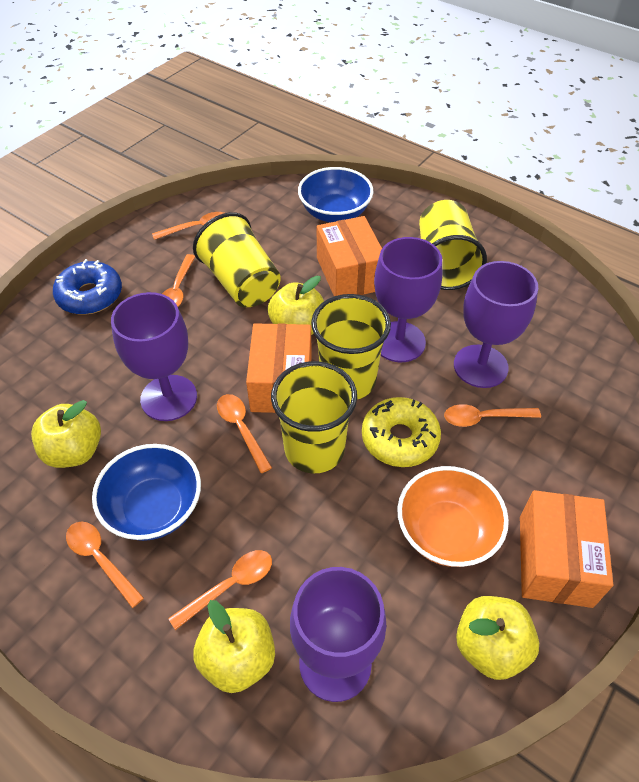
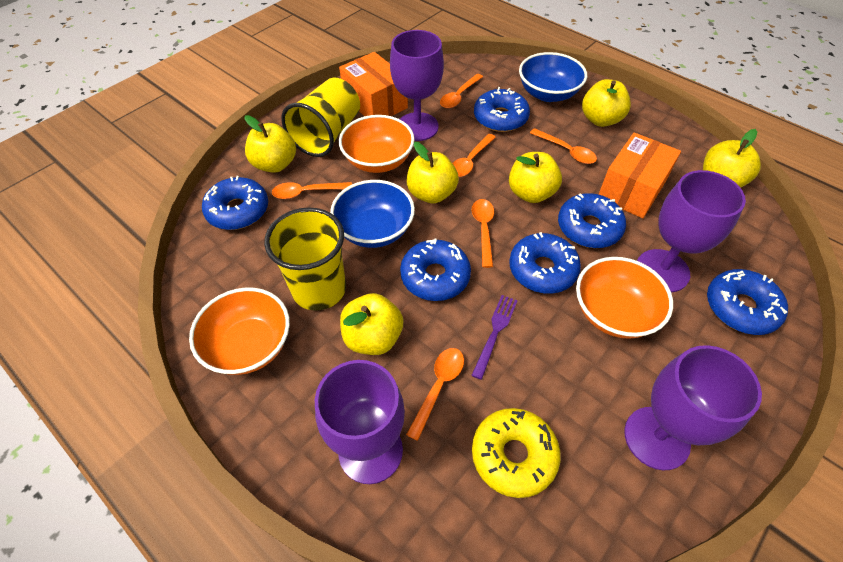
blue donut: [53,259,122,315] = 1 -> [202,176,268,230] [400,239,471,301] [474,87,530,132] [509,232,581,294] [558,193,626,248] [707,269,788,335] = 6
orange bowl: [397,466,509,567] = 1 -> [189,287,290,375] [339,115,415,173] [576,257,673,339] = 3
orange box: [246,323,312,413] [317,216,382,296] [520,490,613,608] = 3 -> [339,52,408,116] [599,133,681,218] = 2
purple fork: none = 0 -> [471,295,518,380] = 1
yellow apple: [31,400,101,468] [193,600,275,693] [268,276,324,335] [456,596,539,680] = 4 -> [245,115,296,173] [340,293,403,355] [407,142,459,203] [509,152,562,203] [582,79,631,127] [703,129,761,188] = 6
yellow cup: [193,212,281,307] [271,361,357,473] [311,294,391,399] [419,200,487,290] = 4 -> [264,208,346,311] [281,78,360,157] = 2

